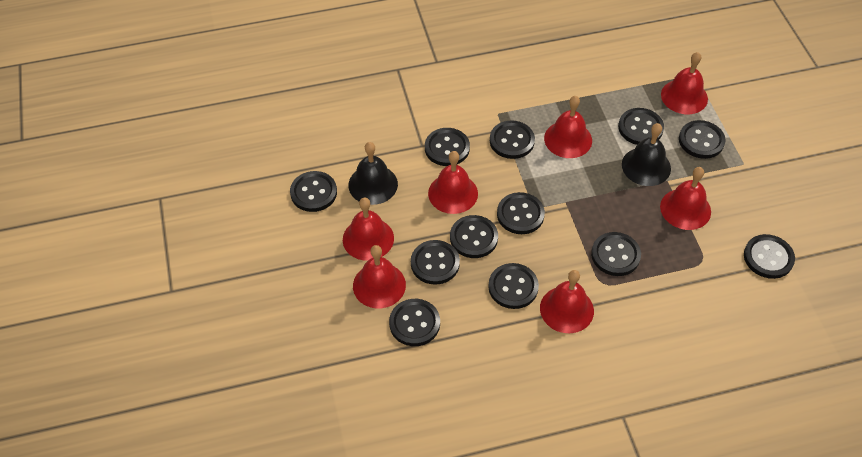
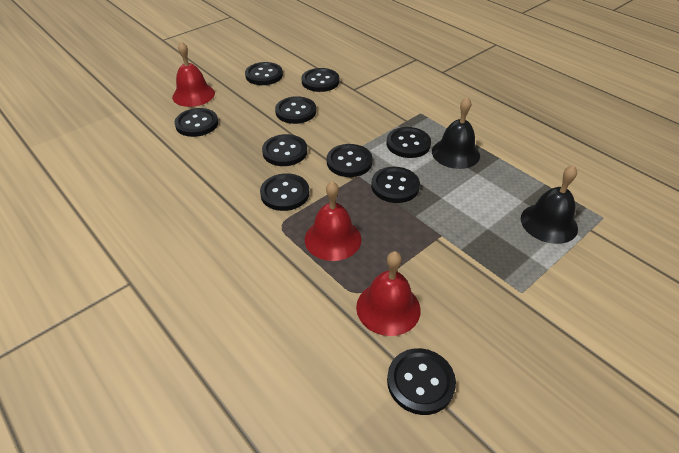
black button: [290,171,337,212] [389,299,440,346] [411,240,460,285] [425,128,470,166] [450,215,498,258] [488,263,539,309] [490,120,535,159] [497,192,545,234] [591,232,641,276] [618,108,664,145] [679,120,726,159] [744,234,795,279] = 12 -> [174,108,218,137] [245,62,283,85] [260,173,309,211] [262,134,307,166] [275,96,316,124] [302,68,339,92] [327,144,373,177] [371,167,420,203] [386,127,431,158] [387,348,456,415] = 10
red bell: [343,197,394,261] [353,245,406,308] [428,151,478,214] [540,270,594,333] [544,96,592,158] [660,167,711,230] [661,52,708,114] = 7 -> [172,41,215,107] [305,181,362,261] [356,251,421,336] = 3

